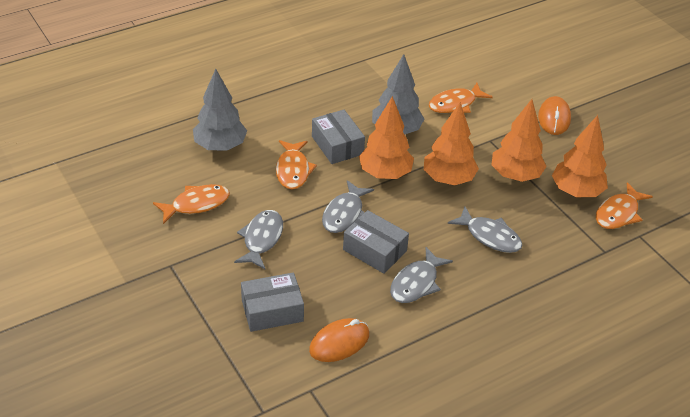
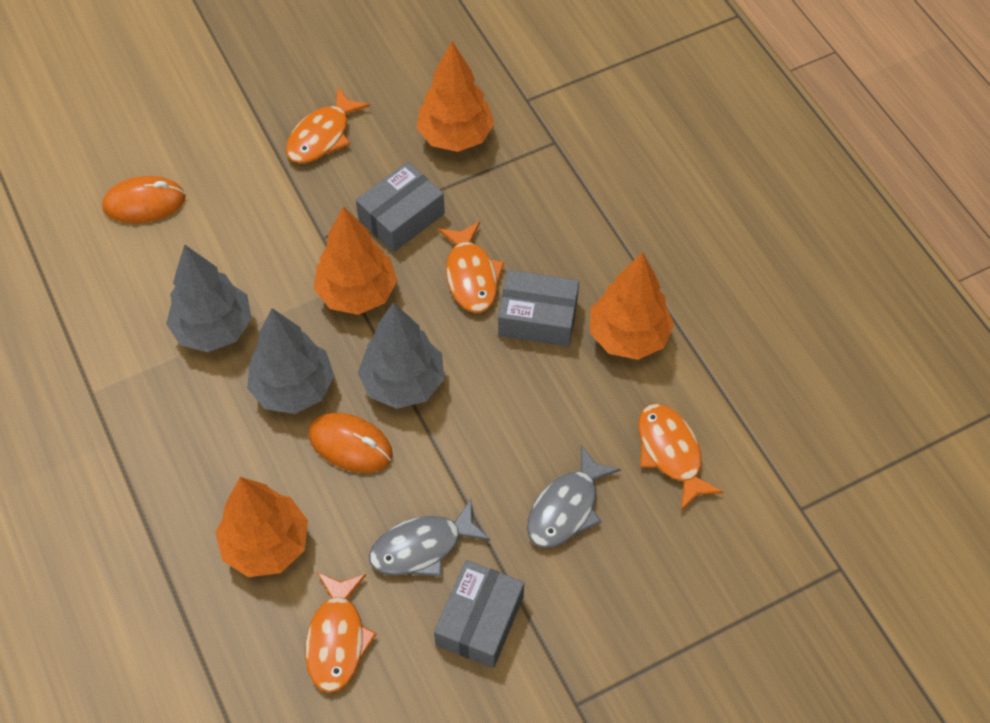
grey fish: [234,210,283,269] [322,180,374,233] [390,247,453,303] [448,206,522,253] = 4 -> [369,499,491,577] [527,445,621,548] = 2
grey tree: [193,69,247,151] [372,54,424,134] = 2 -> [166,244,252,352] [247,308,334,414] [358,302,444,409] = 3

